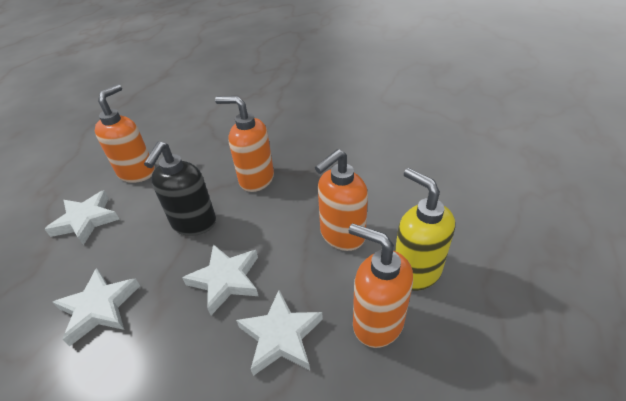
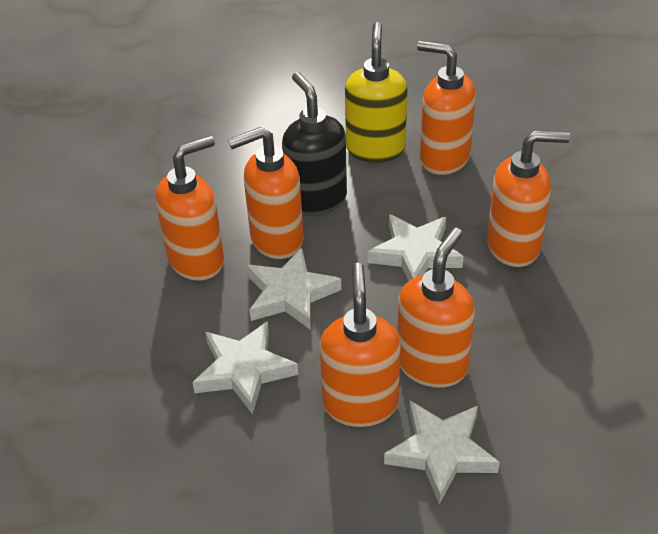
orange soap dispenser: [95,84,155,183] [215,96,274,192] [315,149,368,251] [349,223,413,348] = 4 -> [156,136,224,280] [228,127,304,259] [320,263,401,427] [397,228,475,388] [417,41,476,175] [487,130,570,267] = 6

